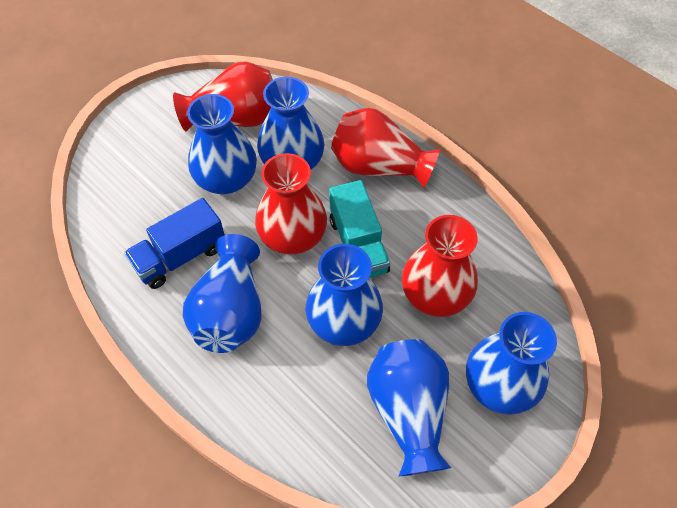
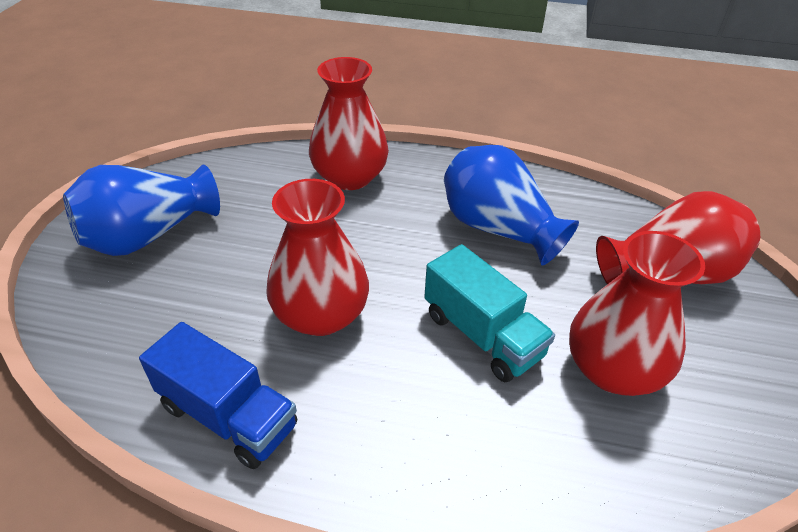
blue vase: [183,234,261,353] [187,94,257,194] [257,77,324,169] [306,244,383,346] [367,339,451,476] [466,312,557,415] = 6 -> [63,165,220,256] [444,145,579,266] = 2

